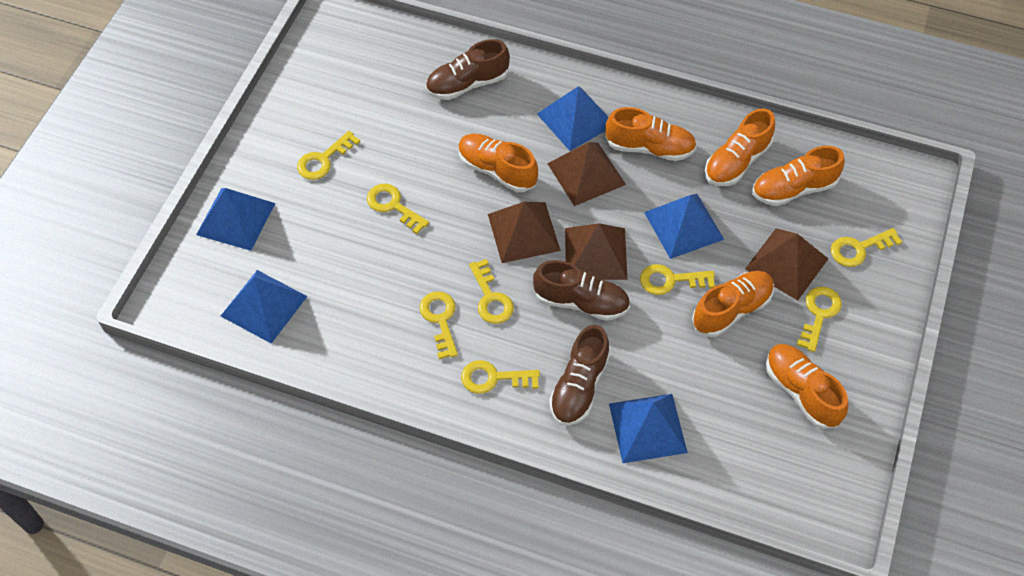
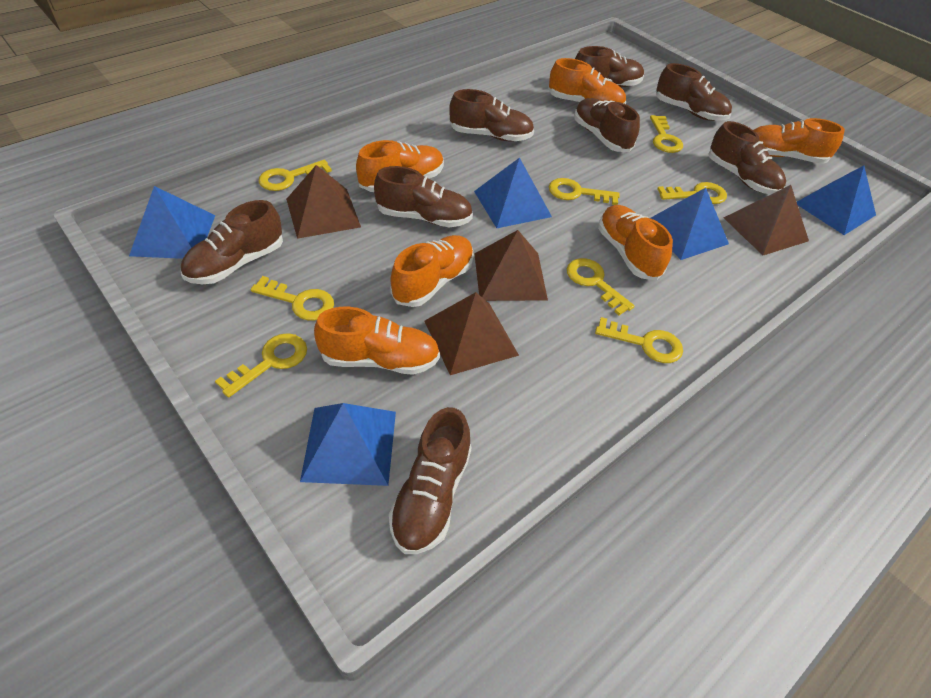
brown shoe: [426,39,510,100] [533,260,630,321] [549,325,610,426] = 3 -> [180,200,283,284] [374,166,473,228] [389,407,472,554] [449,89,534,141] [574,98,640,152] [575,46,644,88] [656,63,732,121] [708,121,786,195] = 8

